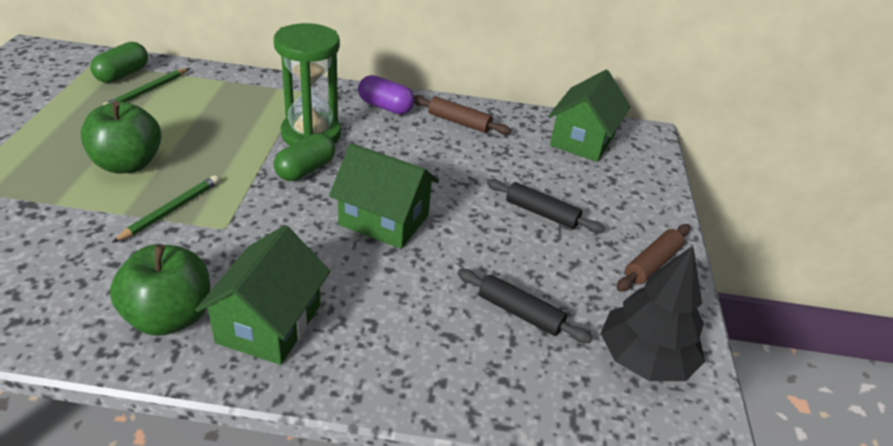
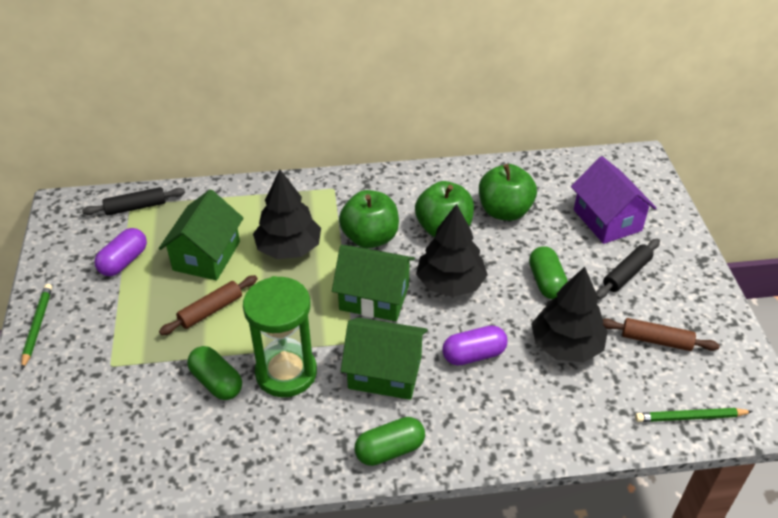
black tree: [600,246,705,381] = 1 -> [253,170,321,259] [416,204,488,297] [531,267,608,363] = 3
green apple: [81,101,161,174] [110,244,210,336] = 2 -> [339,190,399,248] [415,181,474,237] [479,164,537,221] = 3
green capsule: [90,42,148,83] [274,133,335,181] = 2 -> [187,346,242,400] [354,417,425,466] [529,246,568,299] = 3
purple capsule: [358,75,414,114] = 1 -> [94,228,147,276] [442,325,508,366] = 2
purple house: none = 0 -> [571,156,656,244] = 1

